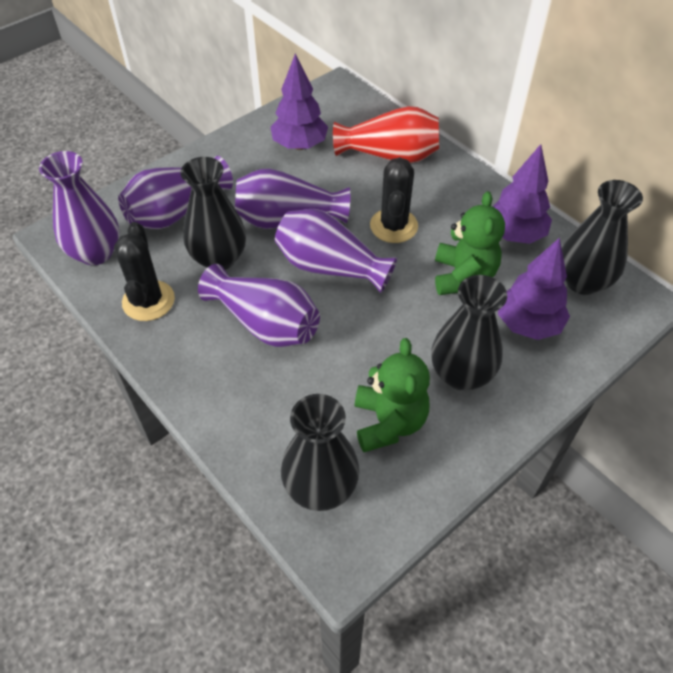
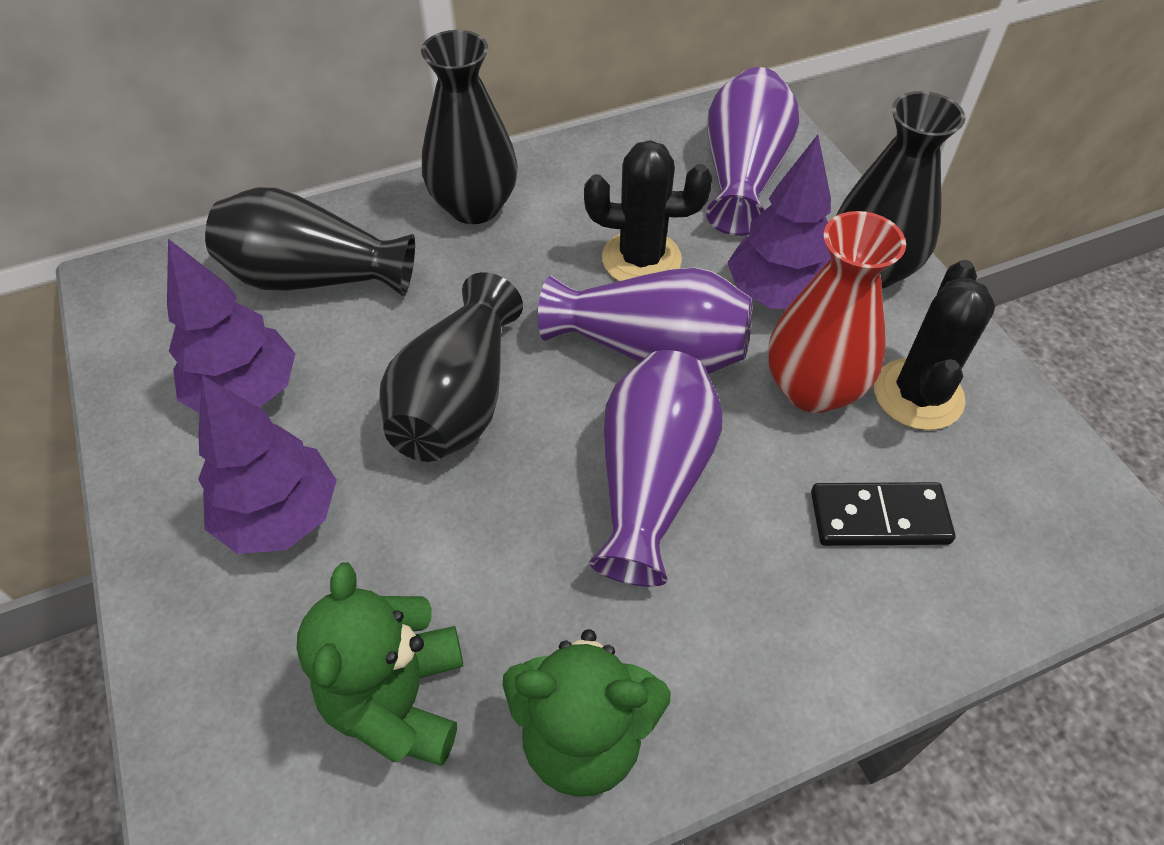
black domino: none = 0 -> [811,482,955,546] = 1
purple vase: [39,151,119,265] [118,156,233,229] [198,264,320,347] [235,168,350,229] [275,209,397,293] = 5 -> [538,267,753,374] [590,350,723,587] [706,67,799,236] = 3

